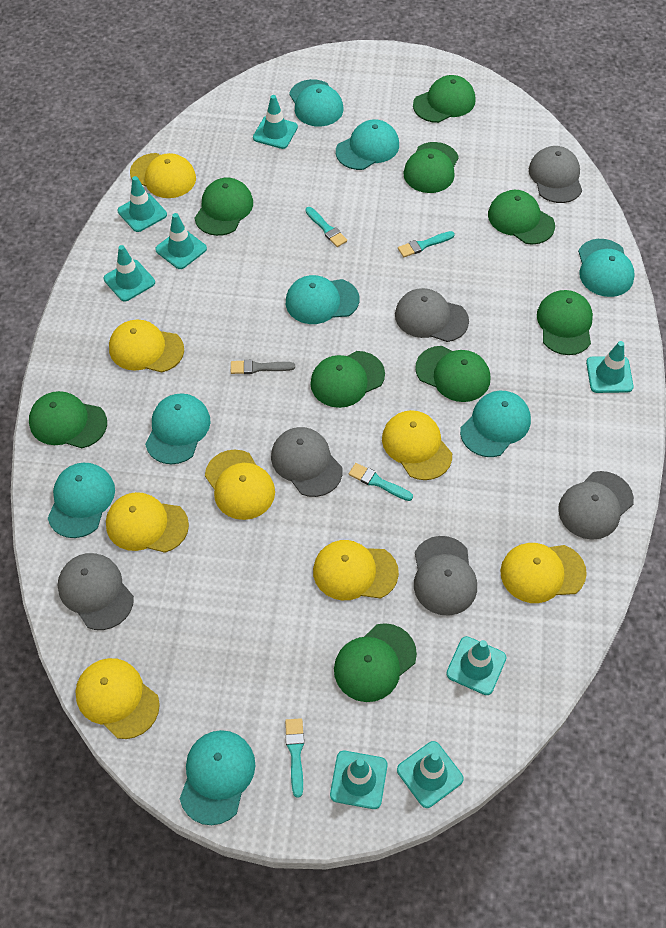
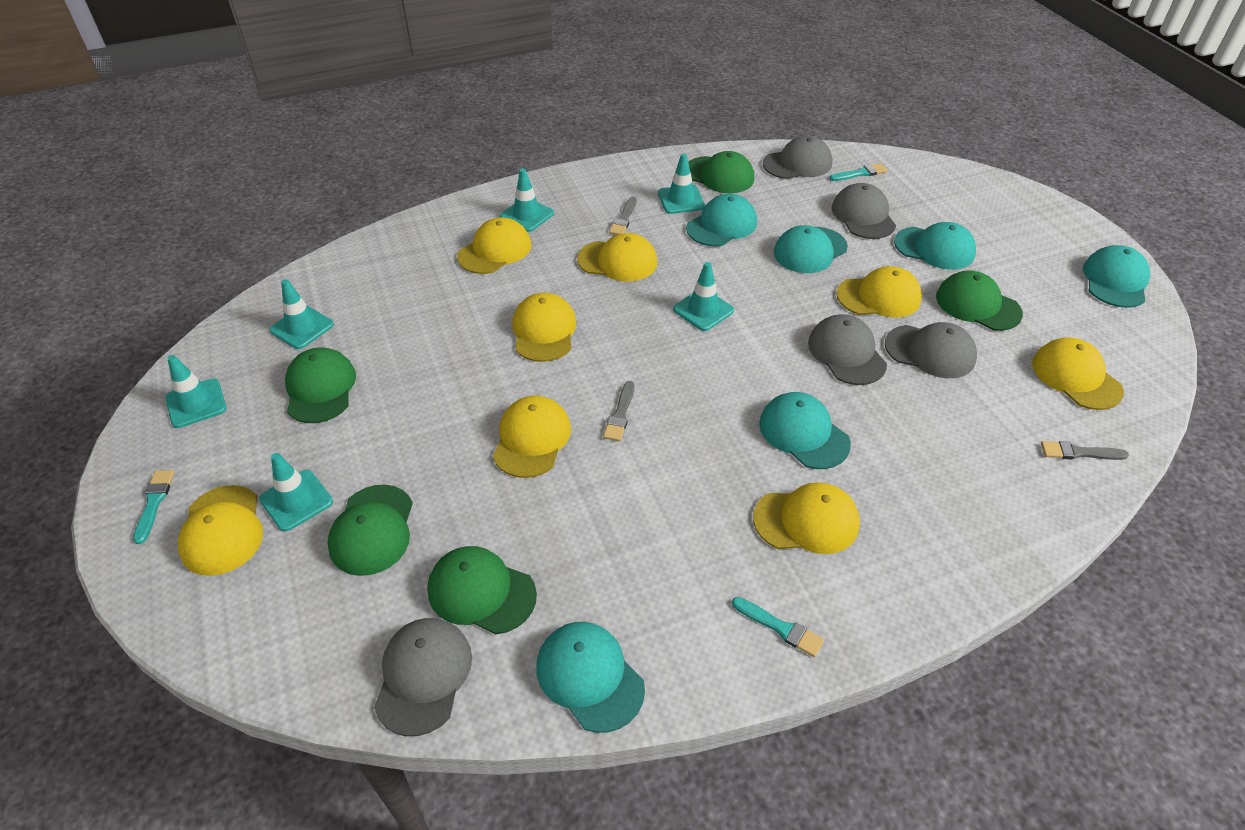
green cap: [29,391,107,448] [194,178,253,236] [310,351,385,408] [334,623,417,702] [403,142,459,193] [413,75,475,123] [415,346,490,402] [488,190,555,245] [537,290,593,355] = 9 -> [285,347,356,423] [327,485,413,576] [427,546,537,634] [688,151,754,193] [936,270,1023,331] = 5
grey brush: [231,360,295,374] = 1 -> [603,381,634,441] [609,196,637,235] [1041,441,1129,460] = 3
grey cap: [58,553,134,630] [271,427,342,497] [395,288,469,342] [414,536,477,616] [529,146,582,203] [558,471,634,540] = 6 -> [374,618,472,736] [763,136,832,179] [808,314,887,385] [832,183,896,239] [885,322,977,378] = 5
turquoise brush: [285,718,304,798] [305,207,347,247] [349,463,413,501] [398,231,455,257] = 4 -> [133,470,174,544] [732,597,824,657] [830,163,888,181] = 3
turquoise cap: [47,463,115,538] [145,393,211,464] [180,730,255,825] [286,275,359,324] [289,79,343,127] [336,119,399,170] [460,391,531,457] [578,239,635,297] = 8 -> [536,622,645,733] [686,194,757,247] [759,392,851,469] [774,225,848,273] [894,222,976,270] [1083,245,1150,308] = 6
turquoise traffic cone: [104,245,155,302] [117,176,167,232] [155,213,207,269] [253,95,298,149] [330,751,387,809] [397,741,464,808] [446,636,507,695] [586,341,634,393] = 8 -> [165,355,227,428] [259,453,333,532] [270,279,334,349] [500,168,554,232] [658,153,705,214] [673,262,734,331] = 6

